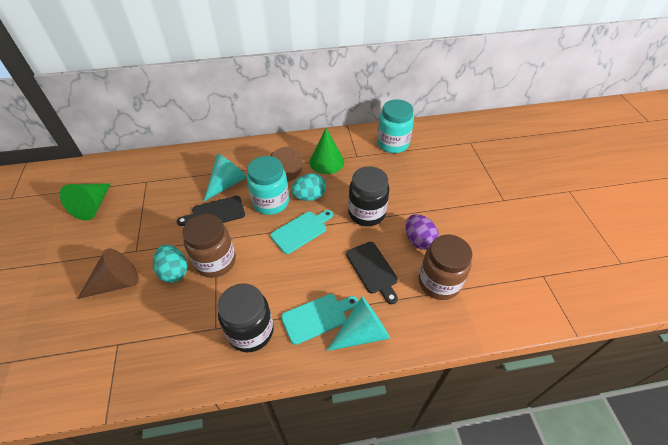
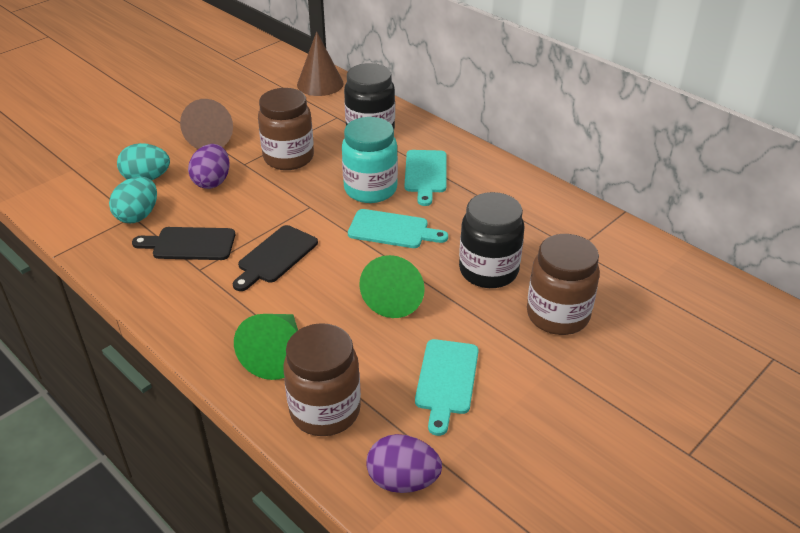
brown jar: [182,214,236,278] [419,235,472,300] = 2 -> [258,88,314,170] [283,323,361,436] [527,234,600,335] = 3
purple egg: [406,214,439,250] = 1 -> [188,144,230,189] [366,434,442,493] = 2
turquoise cone: [204,154,247,201] [327,297,390,351] = 2 -> none = 0
turquoise cutting board: [270,210,333,254] [281,294,359,345] = 2 -> [348,209,448,248] [404,150,447,206] [415,339,479,436] = 3
turquoise jar: [247,156,289,215] [377,99,414,153] = 2 -> [342,117,398,203] = 1

